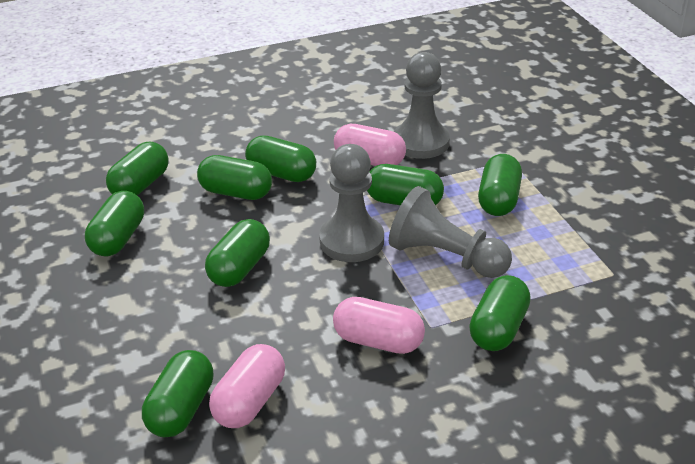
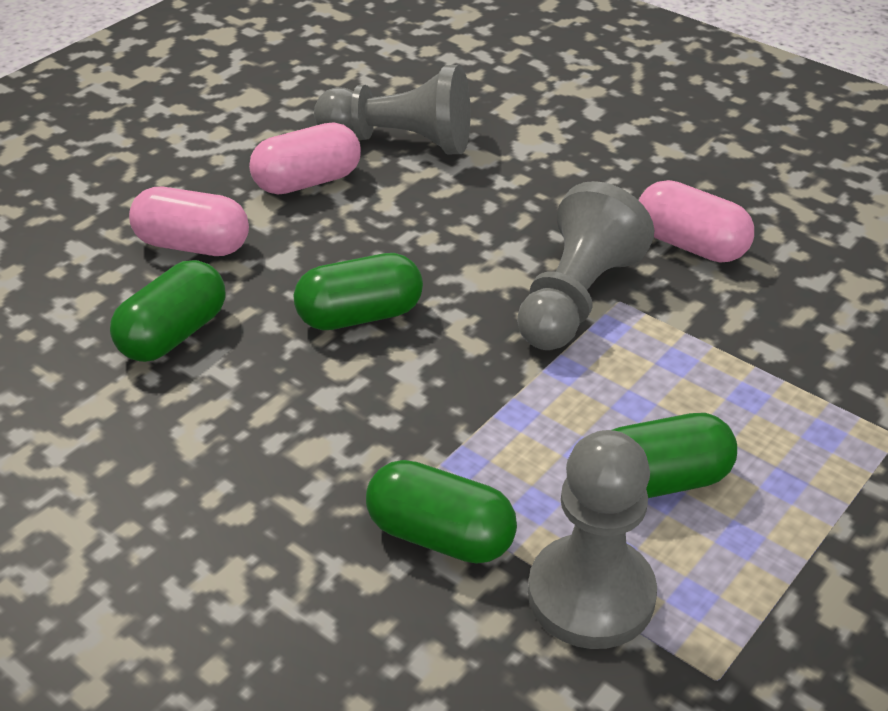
green capsule: [85,191,144,256] [106,142,169,196] [142,350,213,437] [197,155,272,200] [205,219,270,287] [245,135,316,182] [367,164,444,205] [469,275,531,351] [478,154,522,216] = 9 -> [110,260,225,362] [294,253,423,330] [366,460,517,564] [612,413,737,498] = 4

